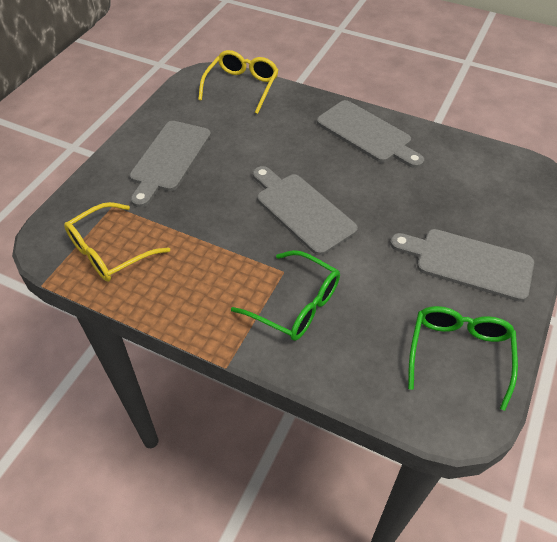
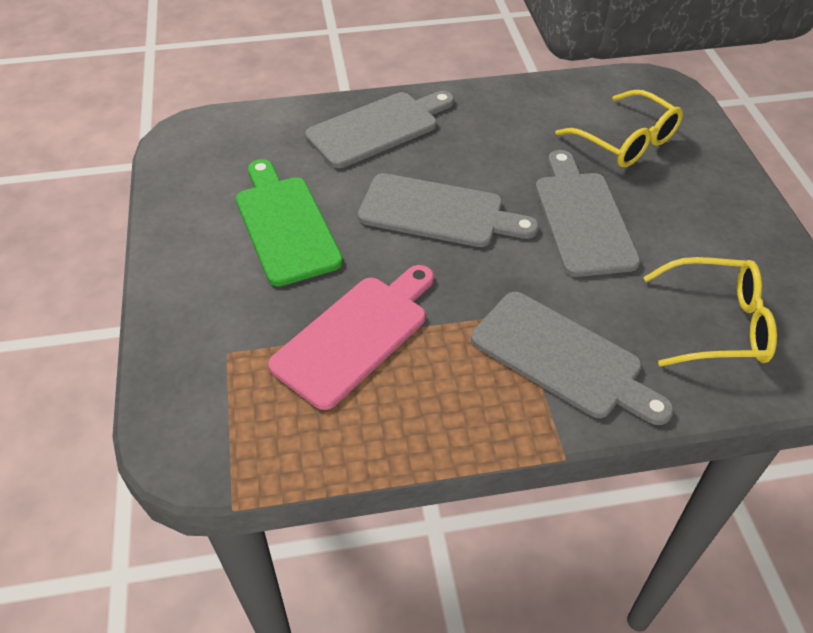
green cutting board: none = 0 -> [236,159,343,286] = 1
green glasses: [231,250,340,341] [408,306,518,411] = 2 -> none = 0
pink cutting board: none = 0 -> [268,265,434,410] = 1

